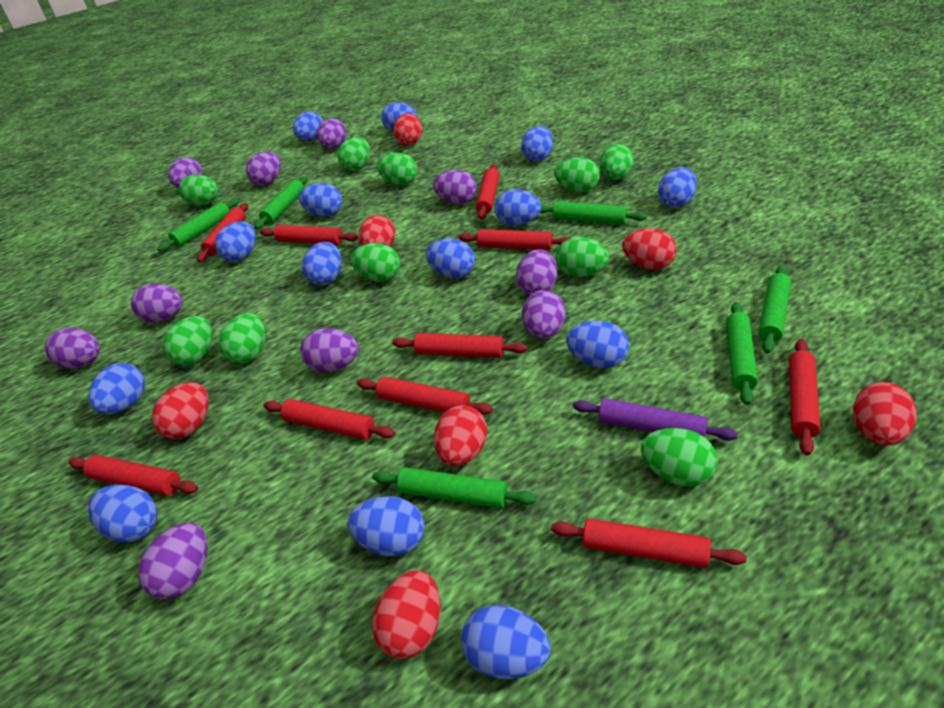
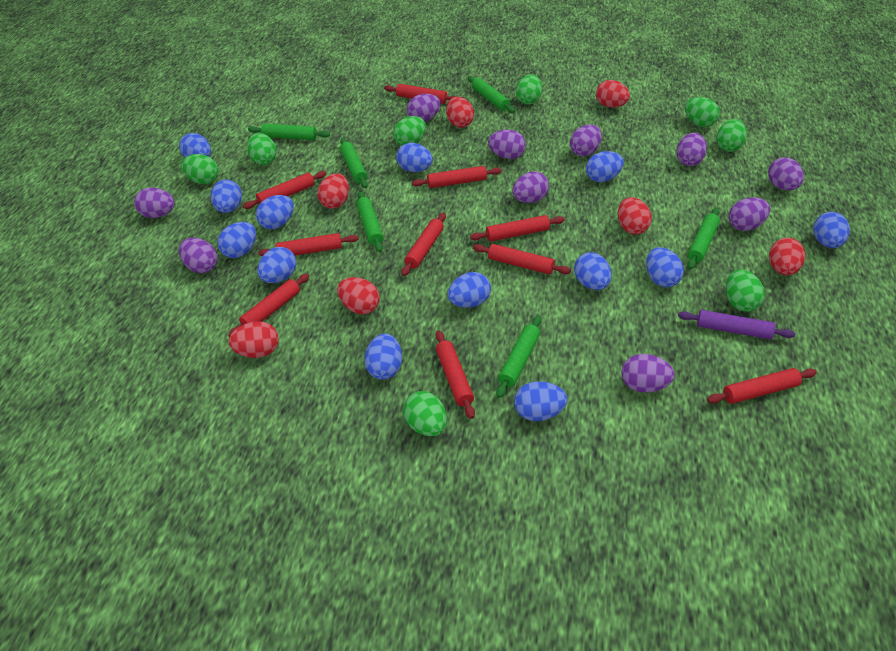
blue egg: [88,363,145,414] [88,485,157,543] [215,222,256,262] [293,111,323,141] [299,183,342,217] [302,242,342,285] [347,496,424,556] [381,102,417,131] [426,238,475,278] [461,605,551,679] [495,189,542,226] [521,126,553,162] [566,321,629,368] [658,167,697,208] = 14 -> [179,133,211,157] [211,180,242,213] [218,222,256,258] [256,195,294,229] [257,247,296,283] [364,334,402,380] [396,143,433,172] [448,272,491,308] [514,381,567,421] [574,252,611,290] [586,151,624,182] [646,247,684,287] [813,212,850,248] = 13
green egg: [163,316,212,366] [179,174,219,206] [219,313,266,364] [338,137,370,171] [350,243,400,282] [377,153,417,185] [554,157,600,193] [556,237,609,277] [600,144,634,180] [641,428,718,487] = 10 -> [181,154,219,184] [247,133,277,165] [393,116,426,146] [403,391,447,436] [516,74,542,105] [685,97,720,127] [717,119,747,152] [726,269,765,312] = 8

